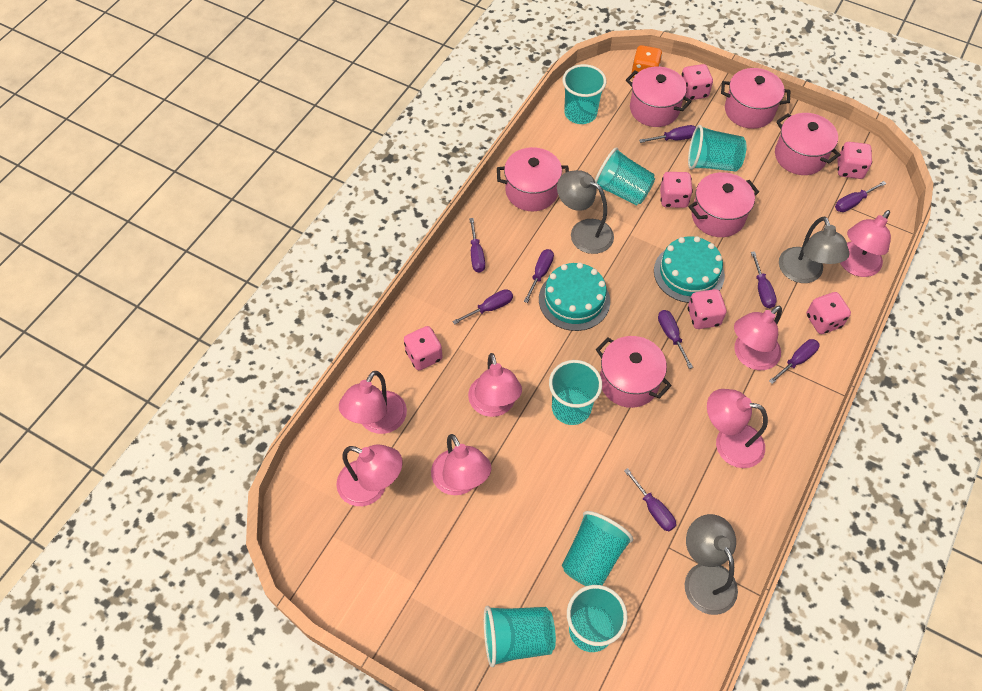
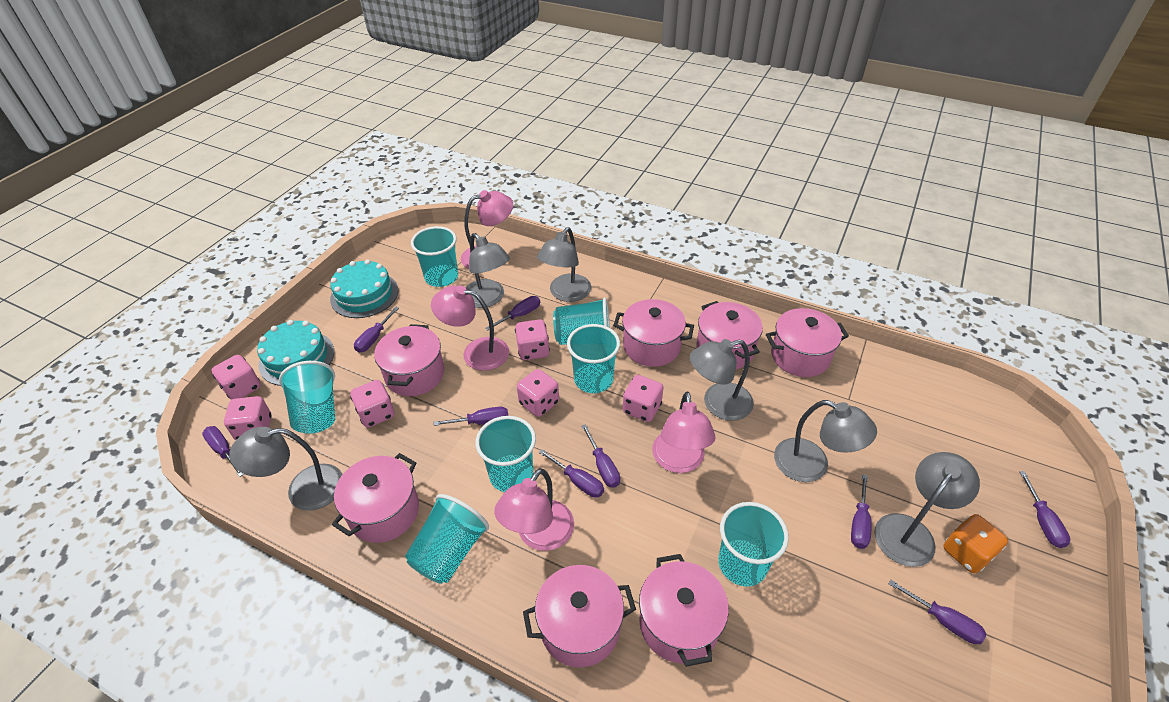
grey lamp: [557,170,614,254] [685,514,738,615] [779,216,850,283] = 3 -> [229,427,343,511] [465,233,510,308] [537,227,591,302] [690,339,754,421] [774,400,877,482] [874,452,980,567] = 6
pink lamp: [336,444,403,506] [339,371,407,434] [431,434,492,495] [468,353,522,417] [707,389,768,468] [734,306,782,370] [840,210,891,277] = 7 -> [431,285,509,371] [461,190,513,269] [494,468,574,551] [652,391,715,473] = 4
pink pot: [497,147,569,211] [596,336,672,408] [626,66,692,127] [689,172,759,237] [721,68,790,129] [775,113,841,175] = 6 -> [332,453,419,543] [374,324,444,396] [523,565,636,667] [613,299,694,367] [639,554,729,667] [696,301,763,369] [766,308,849,377] = 7

